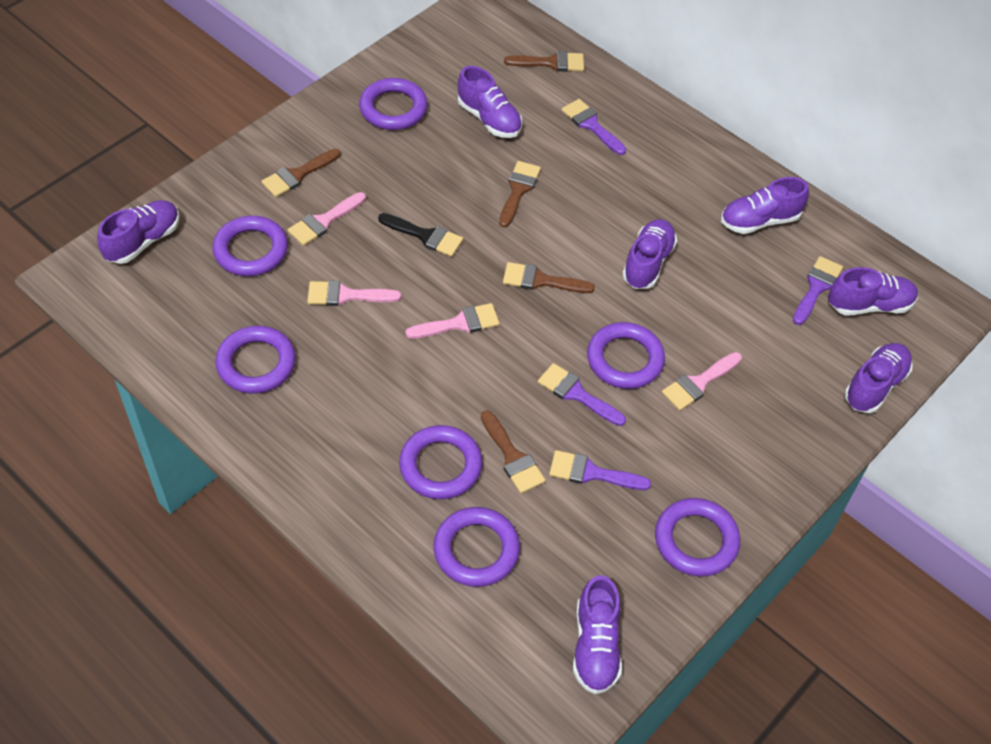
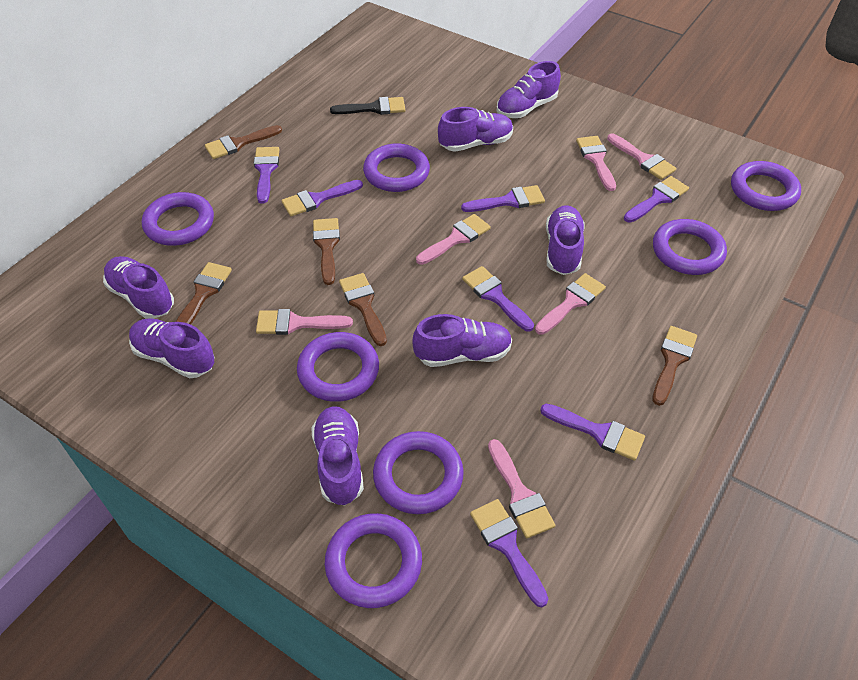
pink brush: [288,192,366,246] [307,280,401,306] [405,303,500,339] [662,352,742,411] = 4 -> [256,309,353,335] [416,214,491,265] [488,439,555,538] [535,273,606,335] [576,136,616,191] [607,133,676,180] = 6
purple brush: [538,363,626,426] [549,450,651,490] [562,99,626,155] [793,256,843,325] = 4 -> [254,147,279,204] [281,180,363,216] [461,185,545,212] [462,266,534,332] [470,499,548,607] [540,404,645,461] [624,176,689,223] = 7

